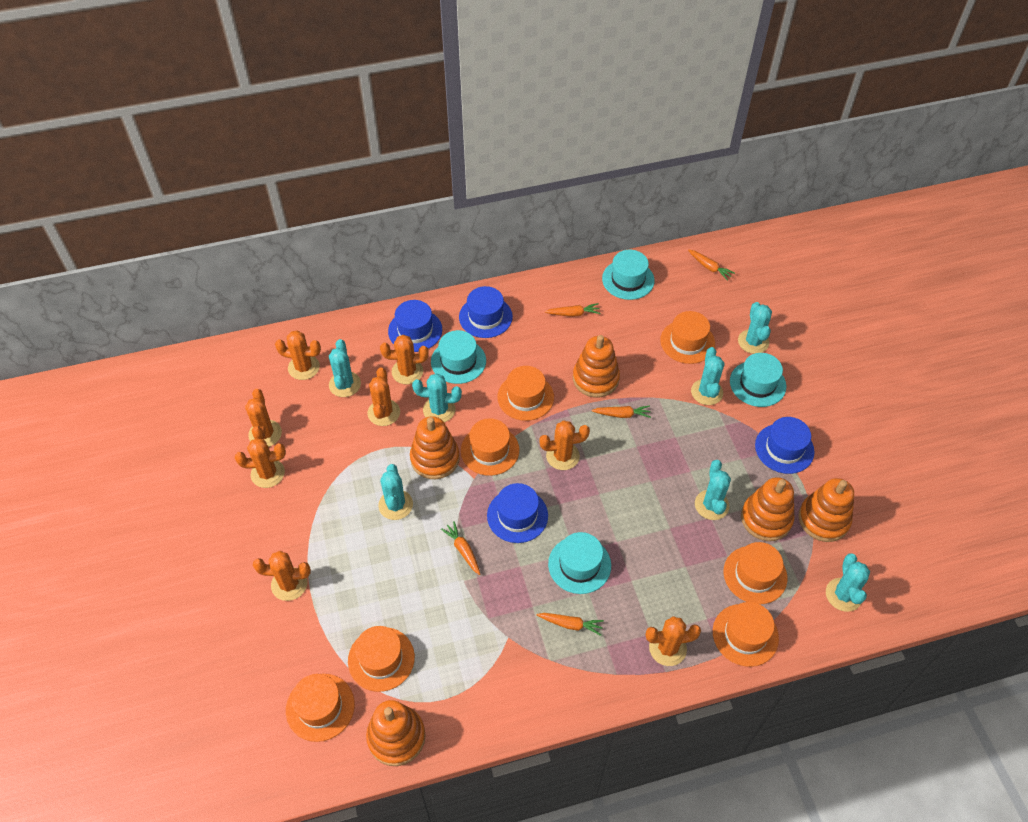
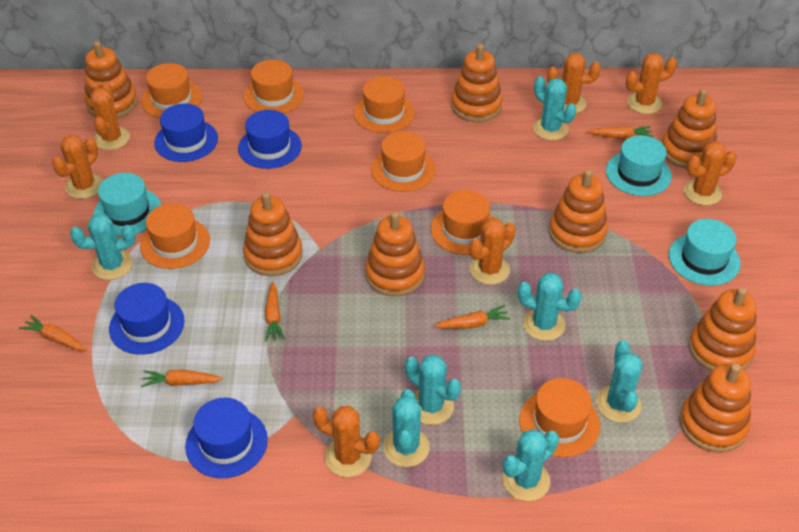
orange cactus: [235,438,286,488] [245,389,282,447] [253,551,311,601] [275,331,321,380] [368,367,400,426] [380,335,429,384] [539,420,590,470] [646,616,701,666] = 8 -> [52,135,103,199] [90,82,130,150] [313,406,380,477] [469,218,516,285] [547,53,601,113] [626,53,677,114] [684,141,736,206] = 7
orange stacking toy: [366,700,426,766] [410,416,460,479] [573,335,620,397] [741,477,794,541] [798,478,854,542] = 5 -> [84,41,138,118] [243,192,303,276] [365,211,425,297] [451,44,503,122] [549,169,608,253] [662,88,717,168] [679,363,751,452] [689,287,757,371] = 8
turquoise hat: [431,330,486,384] [548,532,611,594] [602,250,655,300] [730,353,786,407] = 4 -> [93,173,161,236] [606,135,672,196] [669,219,740,286] = 3

